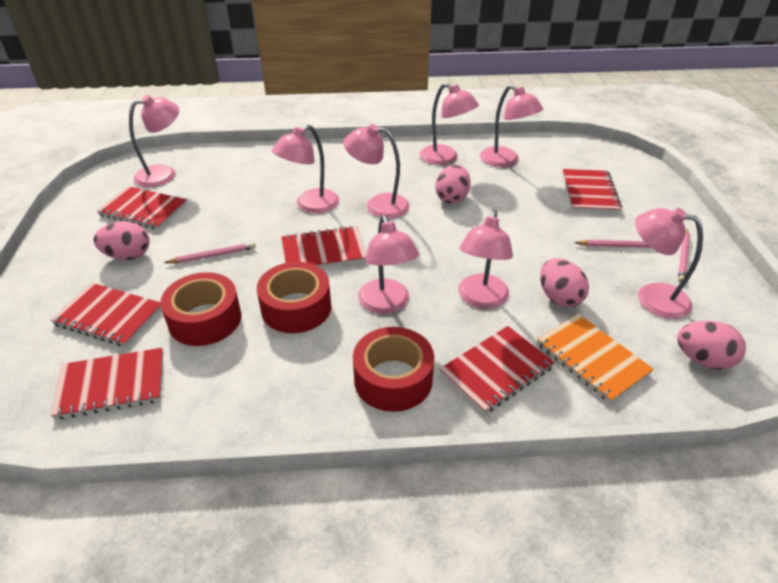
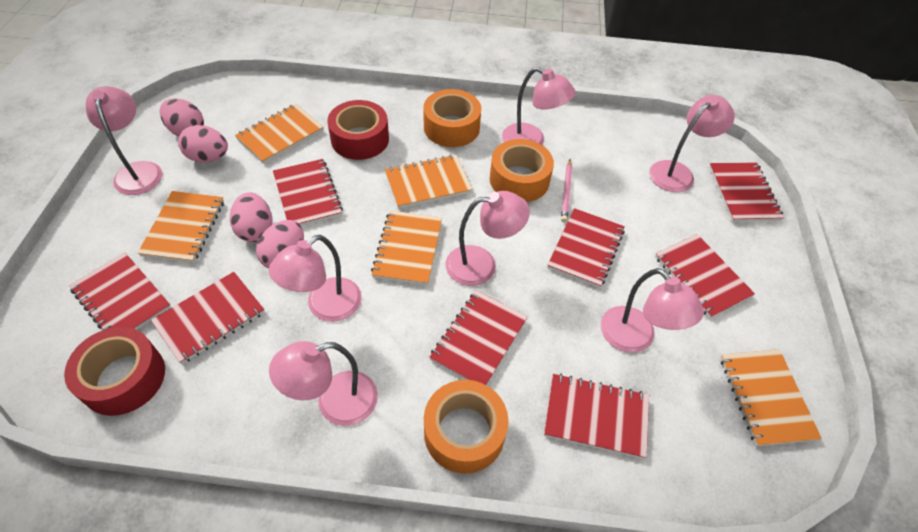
orange notebook: [537,314,654,403] = 1 -> [138,191,224,263] [235,104,324,164] [371,210,442,285] [385,155,472,209] [720,349,822,447] = 5
orange tape: none = 0 -> [423,89,481,147] [424,380,509,474] [490,139,554,202] = 3
pink lamp: [129,95,179,187] [272,125,339,213] [343,124,410,219] [358,215,419,314] [420,83,479,165] [458,210,513,309] [480,85,543,167] [635,208,703,319] = 8 -> [86,86,162,195] [269,235,362,322] [269,341,378,426] [446,191,530,286] [502,67,576,145] [601,268,704,353] [649,95,735,192] = 7
pink pencil: [164,242,256,263] [574,240,651,248] [678,229,690,283] = 3 -> [561,159,572,222] = 1
red notebook: [50,283,161,347] [51,348,163,420] [97,186,187,230] [281,226,366,268] [440,326,555,414] [562,169,622,213] = 6 -> [69,253,171,331] [151,272,265,364] [273,159,343,226] [429,291,528,385] [544,374,649,459] [547,208,625,288] [655,234,755,319] [709,162,784,222] = 8
red tape: [160,272,241,346] [257,262,331,333] [353,327,434,412] = 3 -> [64,327,165,416] [327,100,389,160] = 2

